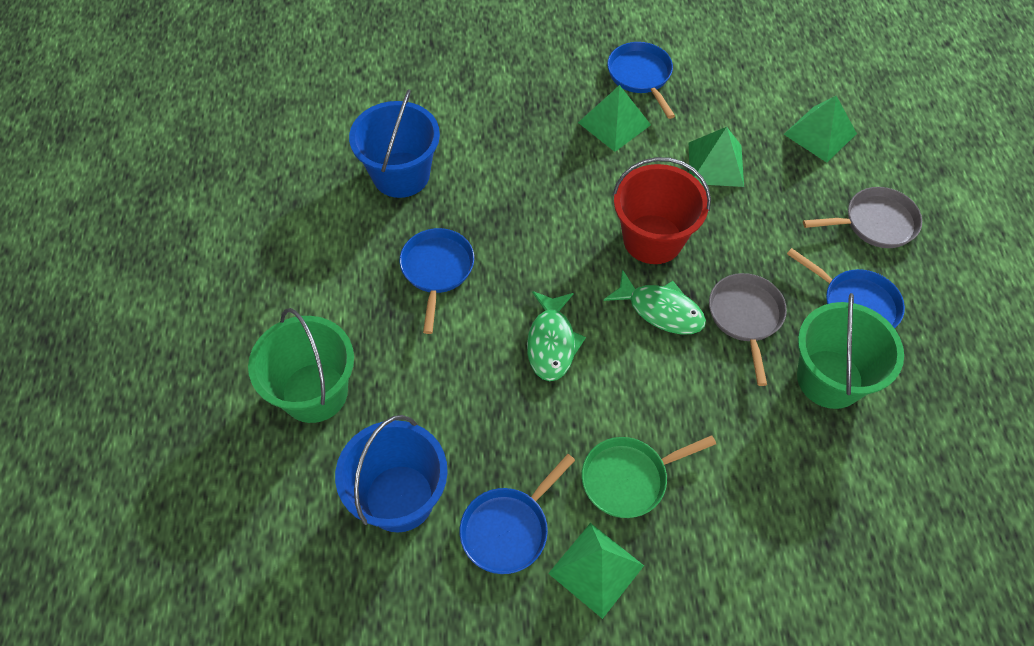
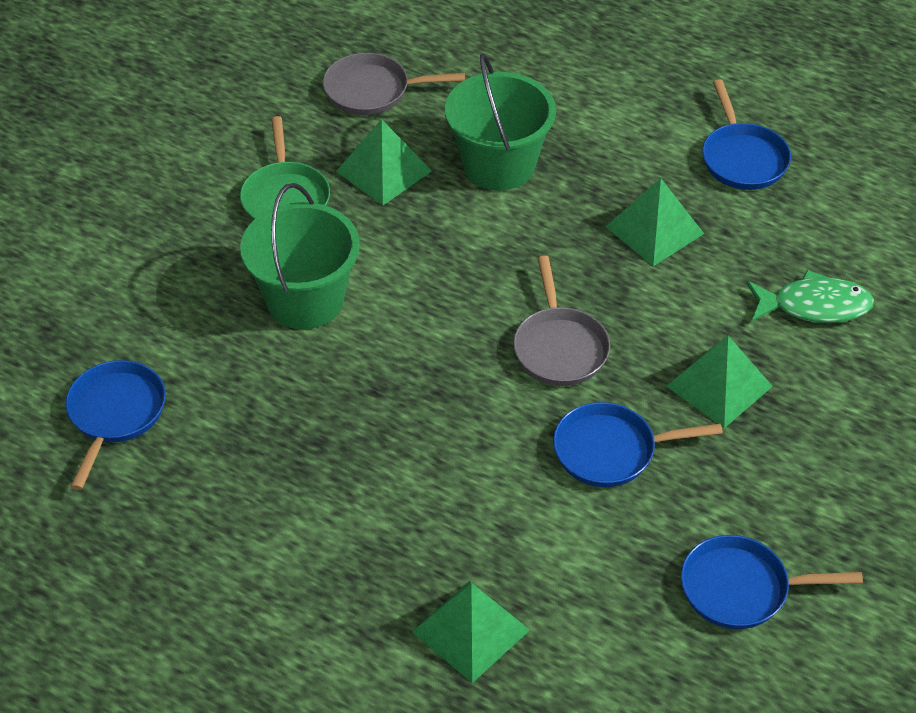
blue bucket: [335,415,448,532] [349,89,440,198] = 2 -> none = 0
green fish: [527,291,586,381] [604,269,706,334] = 2 -> [746,270,874,323] = 1
red bucket: [613,157,711,264] = 1 -> none = 0

